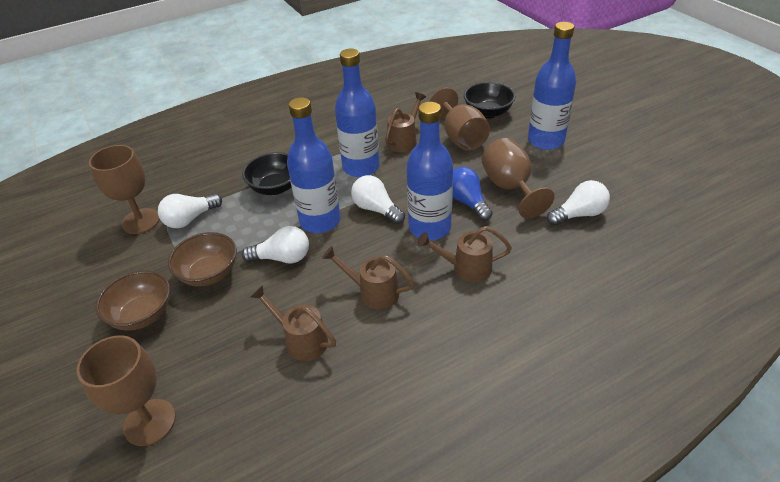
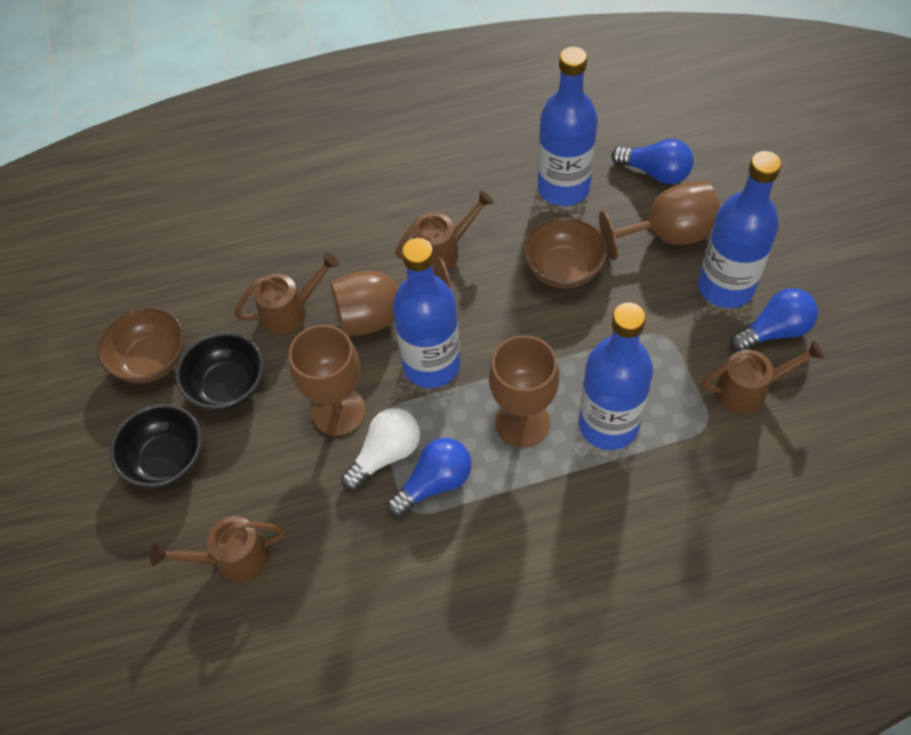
blue light bulb: [453,167,493,221] = 1 -> [387,438,471,517] [611,139,694,184] [730,288,818,351] = 3
white light bulb: [158,194,222,228] [242,226,309,263] [351,175,405,224] [547,180,610,226] = 4 -> [341,408,420,490] = 1

